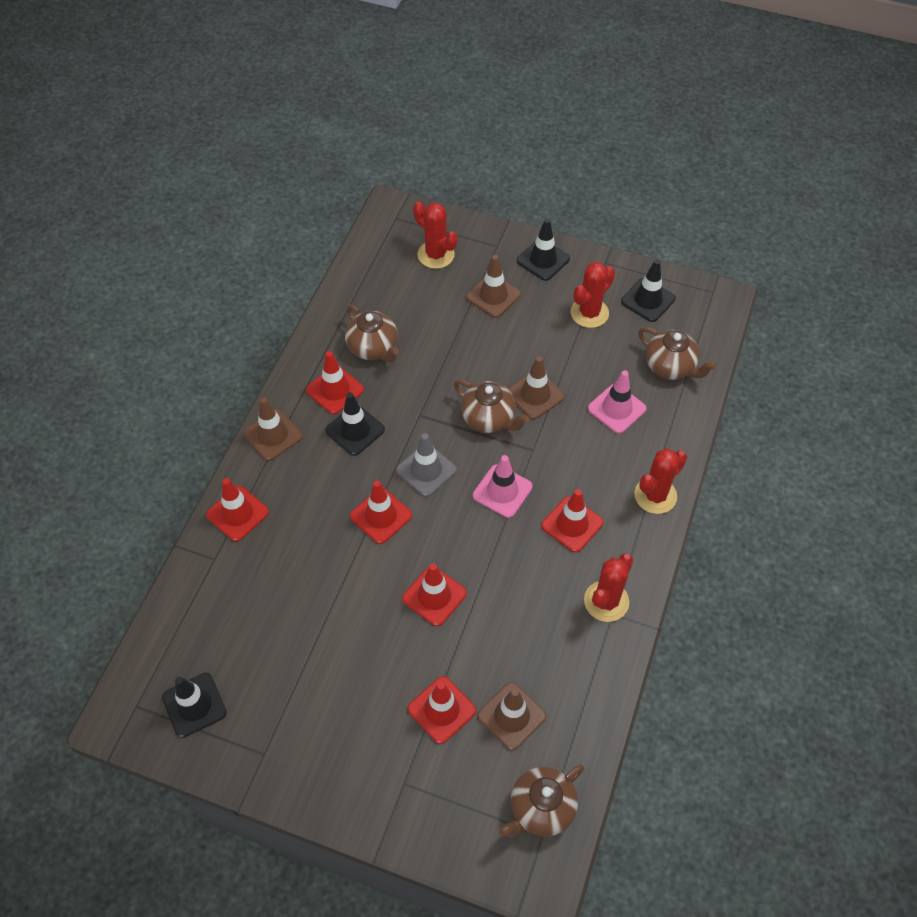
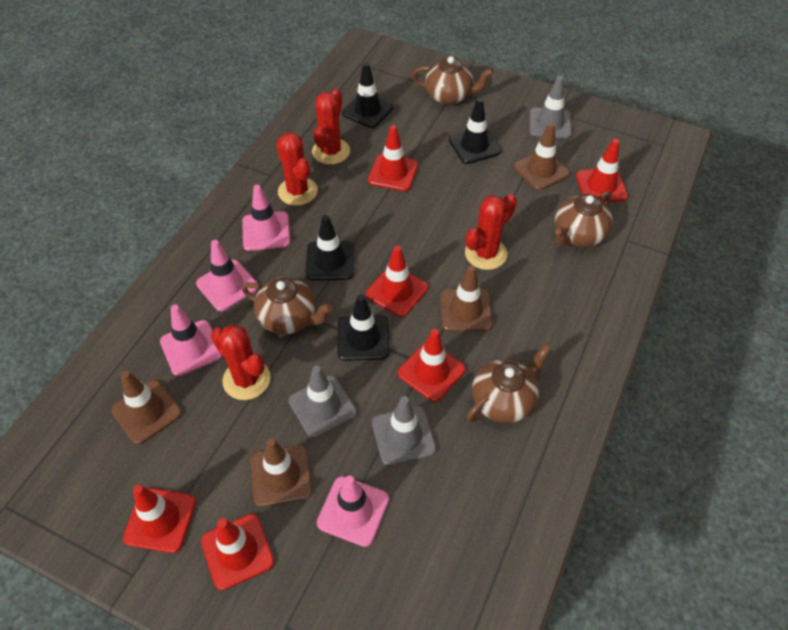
grey traffic cone: [396,433,457,497] = 1 -> [289,366,357,438] [372,396,436,466] [529,76,572,139] = 3
pink traffic cone: [473,455,533,518] [588,370,647,434] = 2 -> [160,304,222,376] [196,240,258,311] [242,185,290,251] [317,475,389,547] = 4

